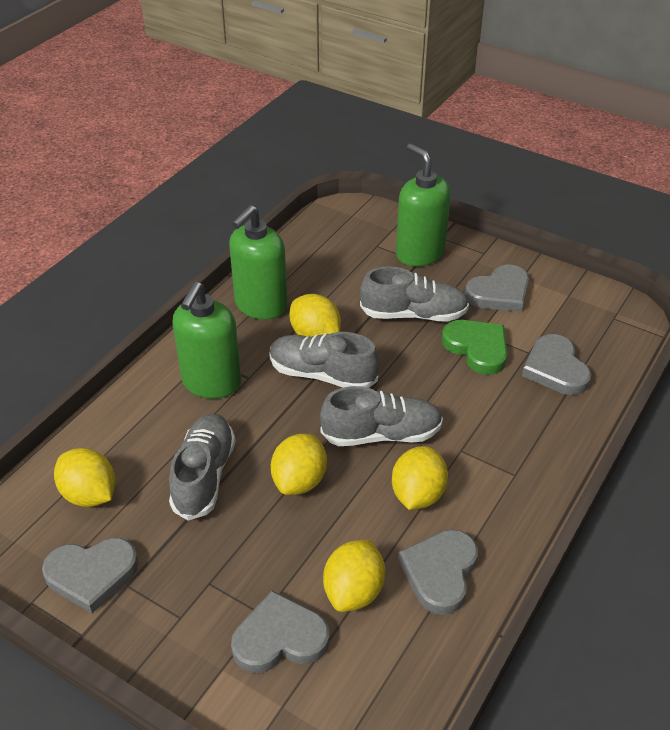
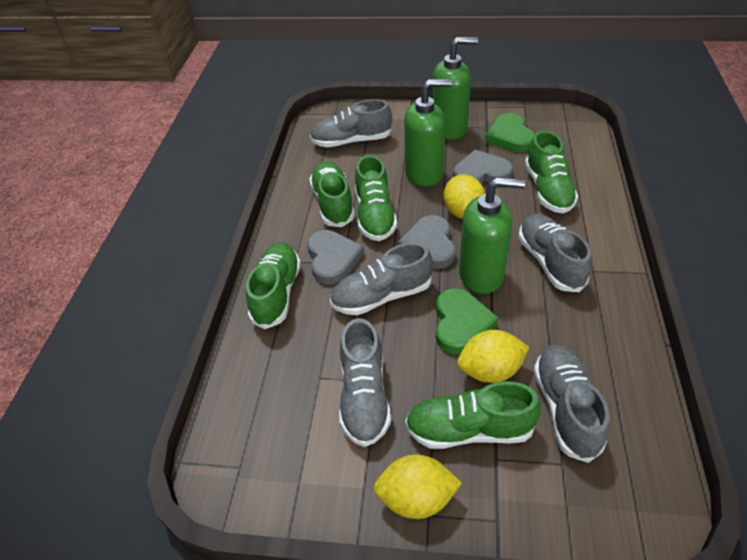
green heart: [442,320,507,375] = 1 -> [436,288,498,354] [485,113,535,152] = 2
green shoe: none = 0 -> [246,242,301,329] [309,161,355,227] [355,155,397,241] [405,381,541,449] [525,130,578,213] = 5
grey heart: [42,538,139,613] [231,591,329,673] [398,530,478,615] [465,265,529,312] [522,334,591,395] = 5 -> [307,230,364,285] [398,215,456,269] [453,150,513,184] = 3
grey shoe: [169,414,236,520] [269,332,379,388] [320,386,443,446] [360,266,469,321] = 4 -> [309,99,392,147] [330,243,433,315] [339,318,391,447] [518,214,592,292] [533,344,609,463] = 5
yellow lemon: [54,448,115,507] [271,434,327,495] [289,294,341,337] [323,540,385,612] [392,446,448,510] = 5 -> [374,454,462,519] [443,174,485,219] [457,330,530,383] = 3

